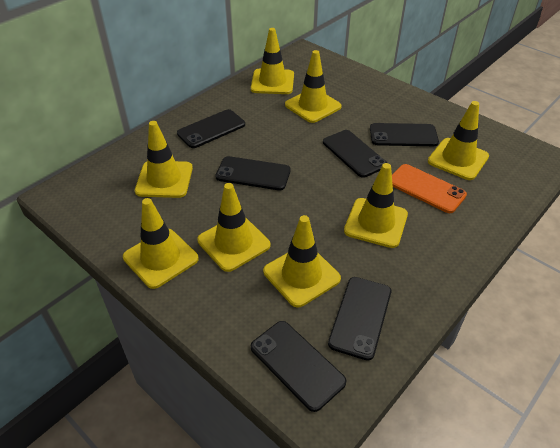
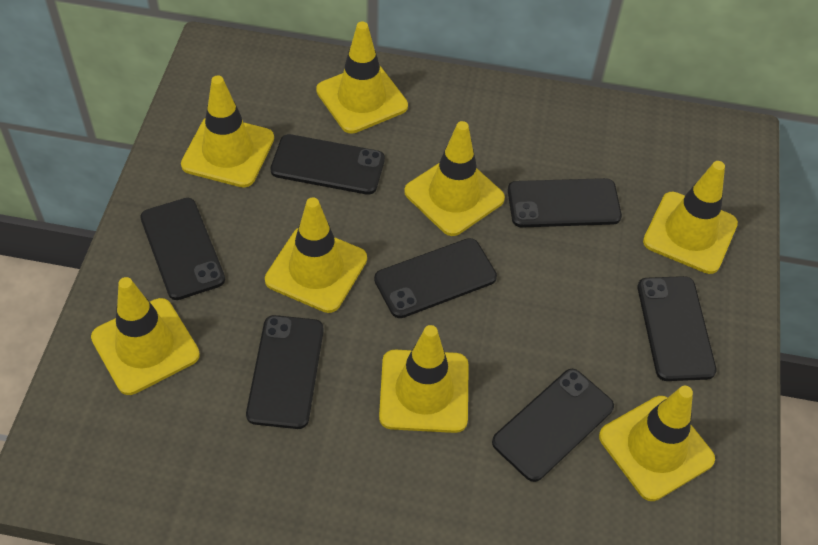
black phone: [177,109,245,148] [215,156,291,190] [251,321,347,412] [323,130,387,178] [328,277,391,361] [370,123,439,146] = 6 -> [140,198,225,300] [246,315,324,429] [271,134,385,195] [374,238,497,318] [492,369,614,482] [508,178,622,227] [638,276,716,381] = 7
orange phone: [392,164,467,213] = 1 -> none = 0

